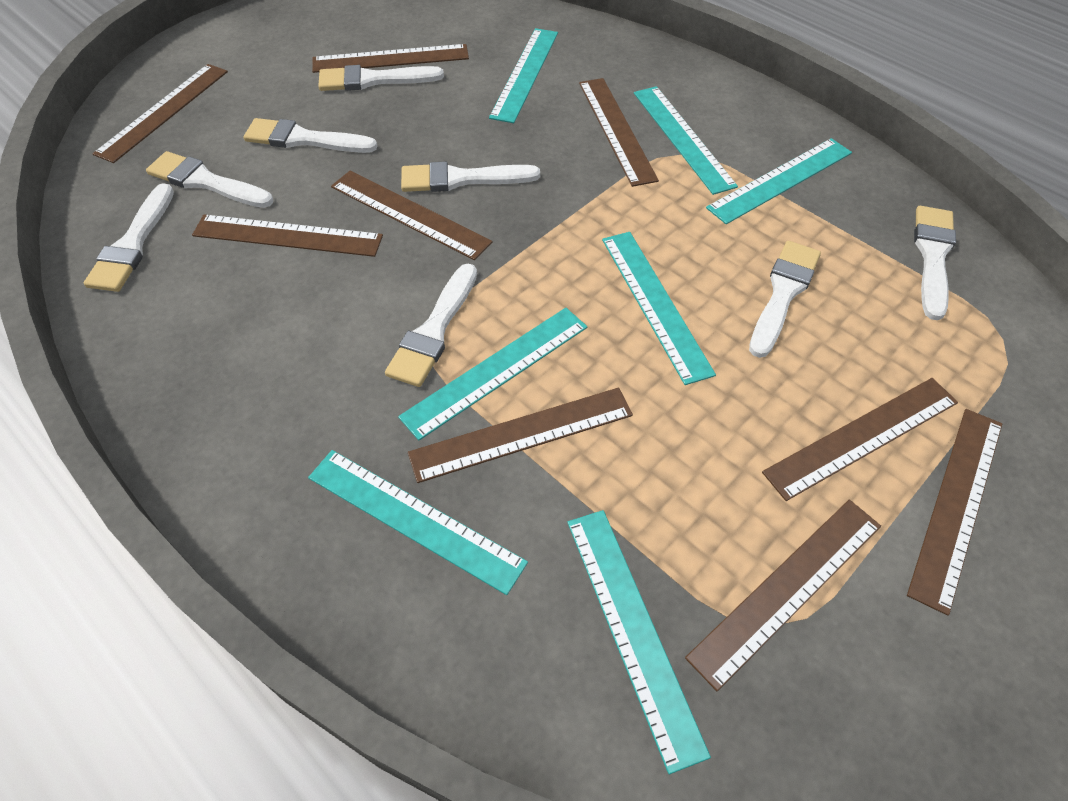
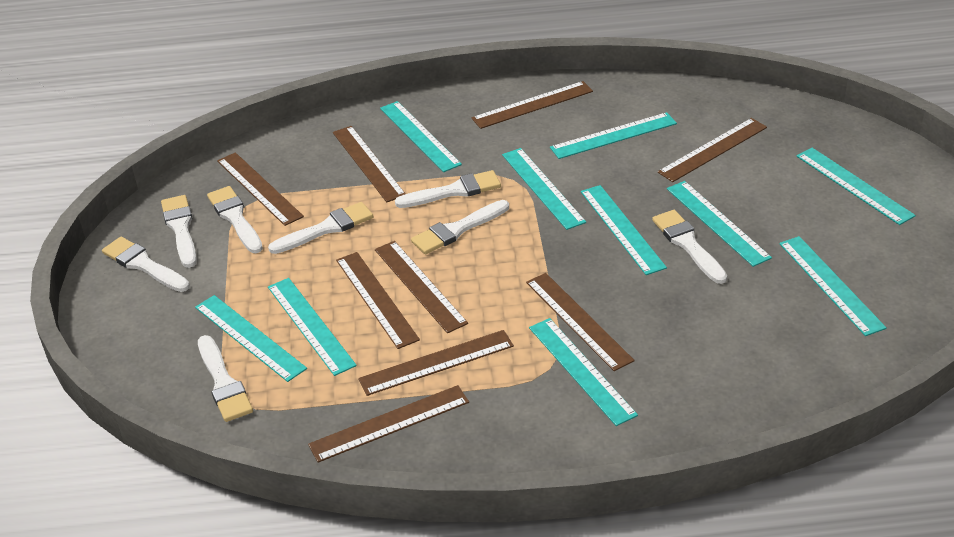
turquoise ruler: [308,450,528,595] [398,308,587,440] [489,28,558,123] [567,510,711,774] [602,232,716,385] [634,86,738,195] [706,138,852,224] = 7 -> [195,295,307,382] [268,278,357,376] [380,101,462,172] [502,148,586,230] [529,318,638,426] [550,112,677,159] [581,185,667,275] [667,181,772,267] [779,236,887,336] [797,148,916,225] = 10

